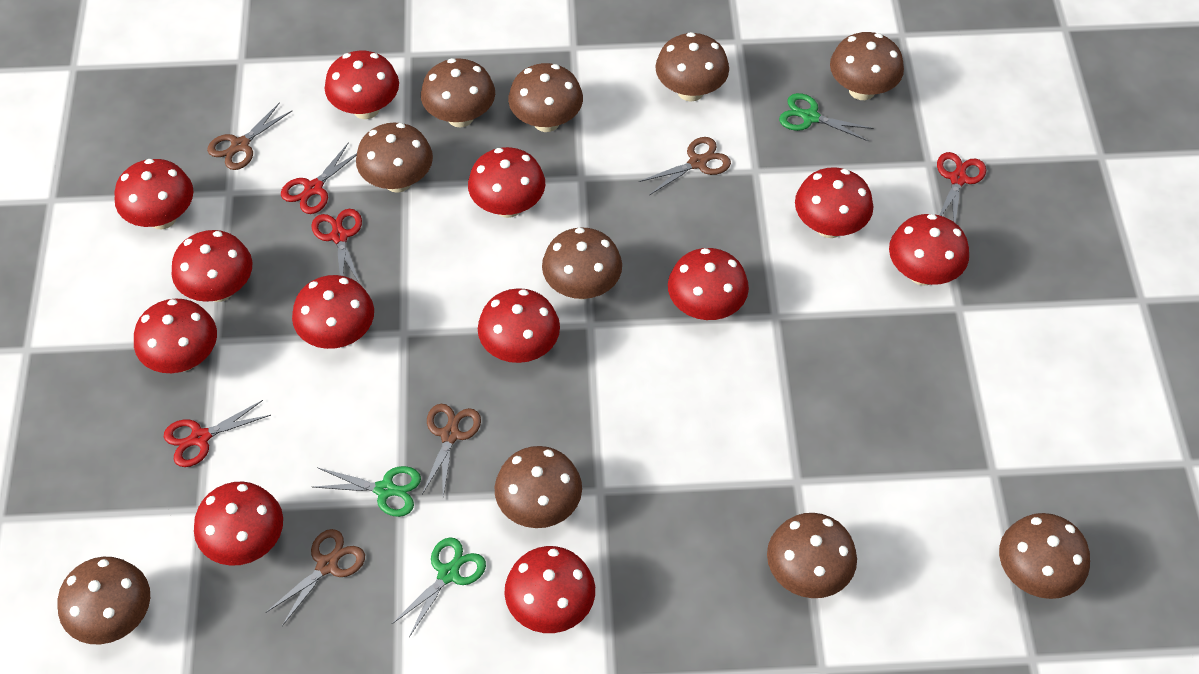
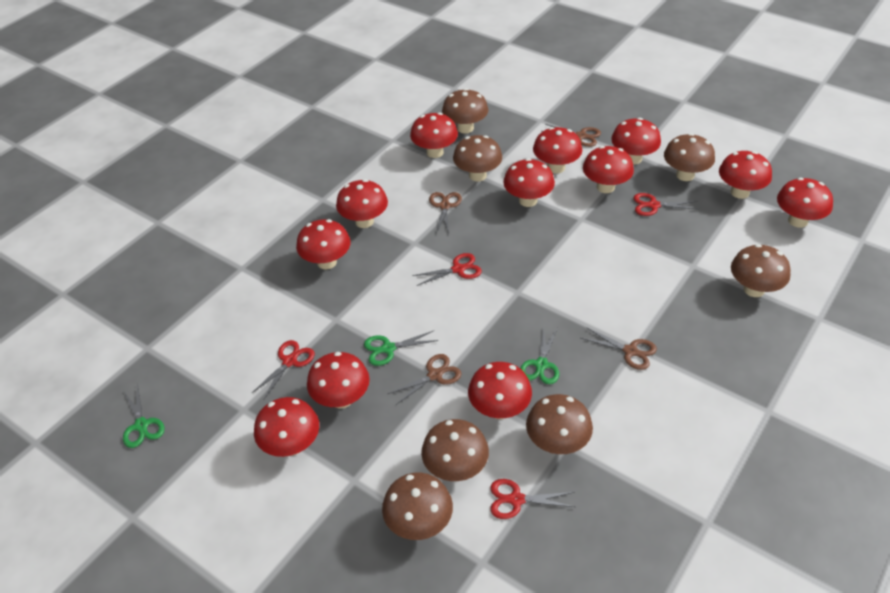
brown mushroom: [57,557,150,644] [356,123,433,193] [421,58,495,127] [495,446,582,528] [508,63,583,132] [542,227,622,299] [655,32,729,102] [767,513,857,598] [830,32,904,100] [999,513,1090,599] = 10 -> [382,473,453,540] [421,419,489,481] [442,88,488,134] [453,135,502,181] [526,394,593,454] [664,133,715,181] [731,244,791,297] = 7

